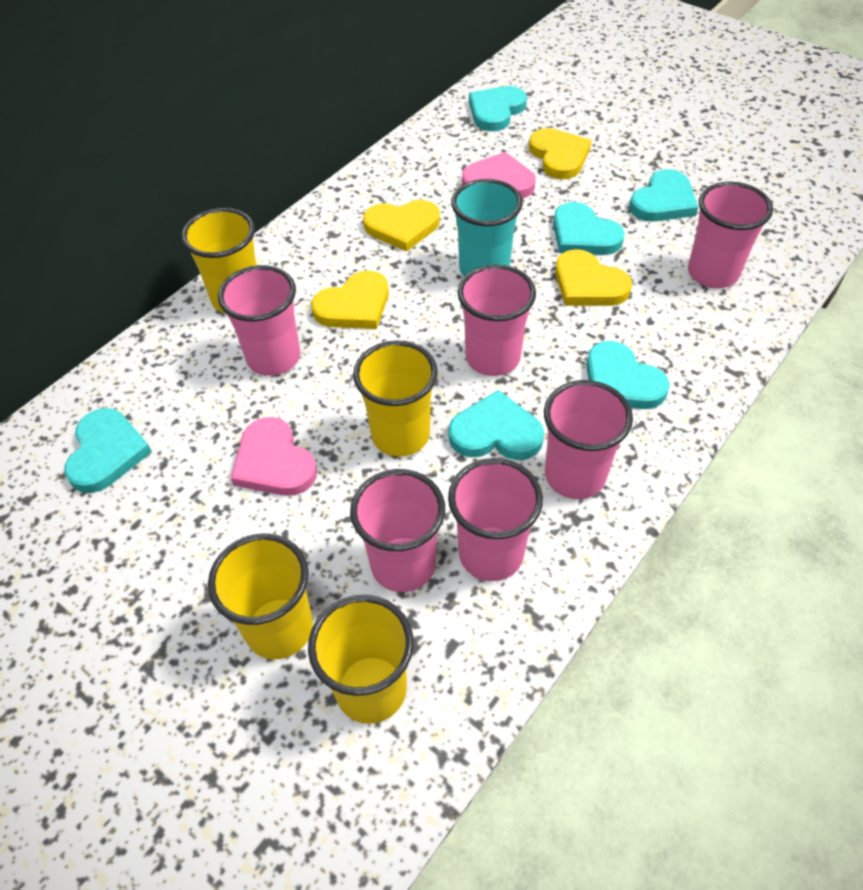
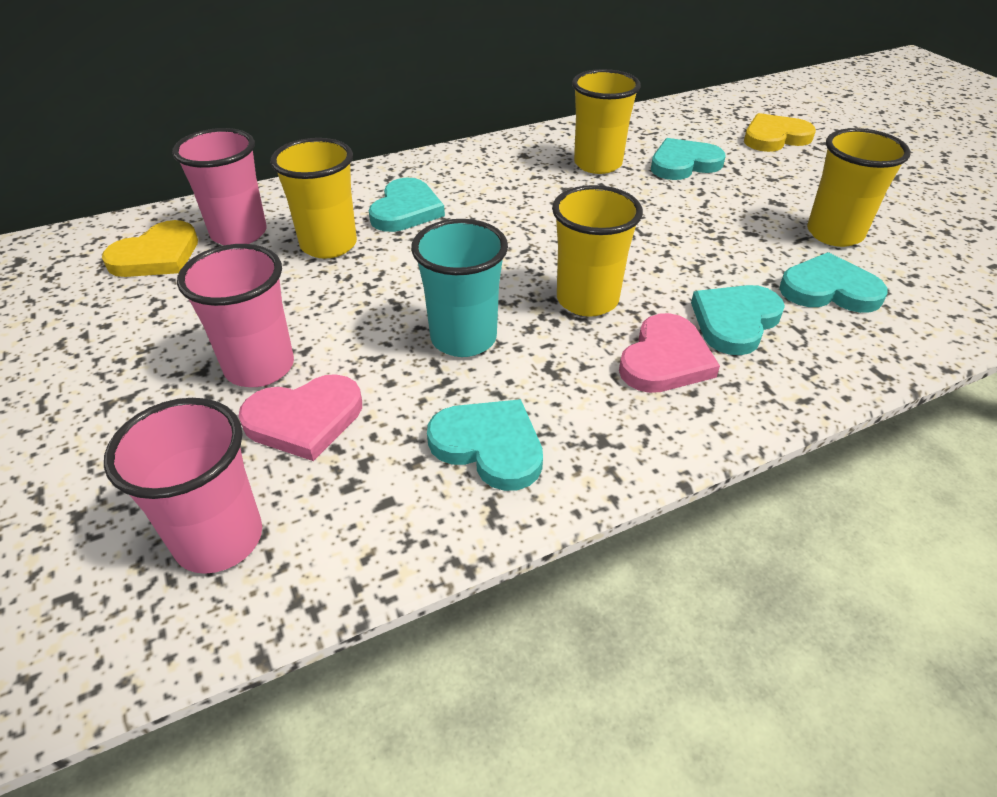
pink cup: [218,265,300,376] [350,469,445,592] [448,458,543,581] [457,264,536,376] [544,380,633,499] [688,182,773,288] = 6 -> [104,398,262,574] [172,128,267,245] [177,244,294,387] = 3
turquoise heart: [64,408,152,493] [449,390,544,460] [469,86,527,131] [553,202,625,255] [586,341,670,409] [629,169,698,222] = 6 -> [369,178,445,232] [427,399,543,491] [651,138,726,180] [691,285,785,355] [779,252,888,313] = 5
yellow heart: [311,271,389,329] [363,200,440,252] [529,128,592,179] [555,249,632,306] = 4 -> [102,220,198,277] [744,113,816,152] = 2

